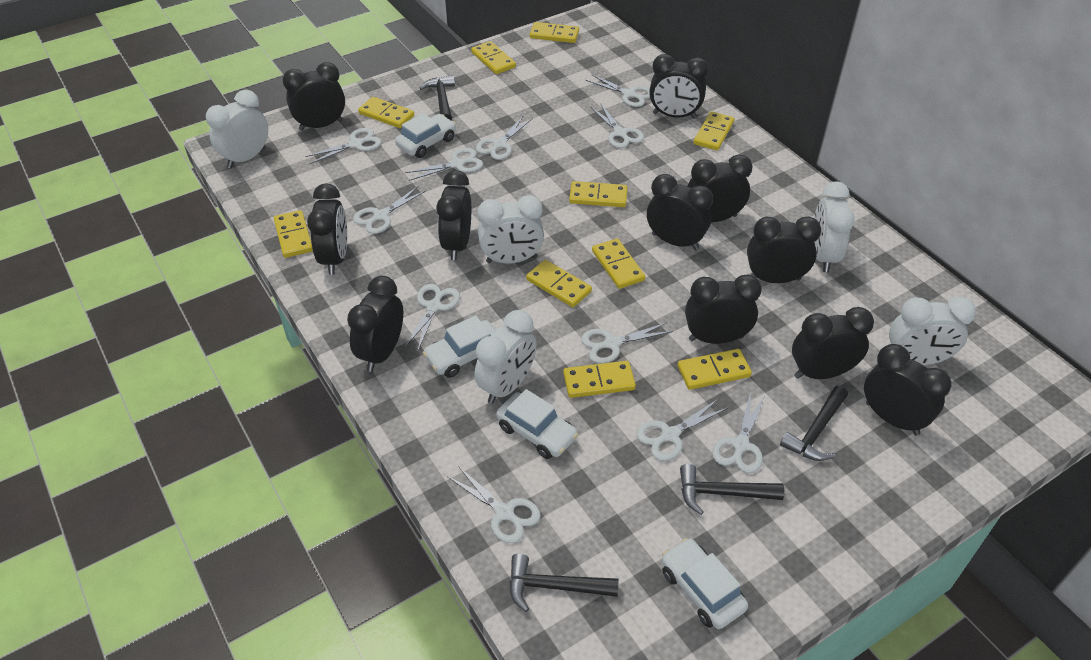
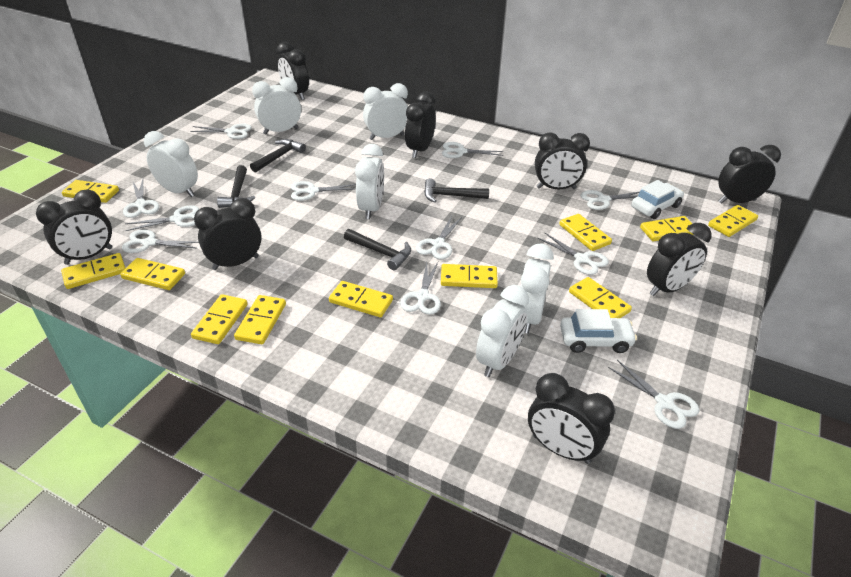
black clock: [283,62,345,131] [307,183,347,275] [347,276,403,372] [436,170,471,260] [647,174,713,250] [649,54,708,119] [685,275,762,344] [687,154,753,222] [747,217,821,283] [792,307,874,379] [864,344,952,435] = 11 -> [36,189,113,265] [194,198,262,270] [277,42,309,100] [405,92,436,158] [528,373,615,464] [535,132,590,189] [647,223,712,296] [718,145,781,204] = 8
white car: [395,113,456,158] [423,315,496,378] [496,389,578,459] [662,538,748,629] = 4 -> [560,309,637,353] [631,180,684,219] = 2
white clock: [206,90,268,169] [474,310,537,404] [477,195,544,264] [814,181,855,272] [889,297,976,365] = 5 -> [144,131,198,197] [252,77,301,135] [355,144,384,219] [363,83,408,140] [476,285,529,377] [520,244,554,333] = 6
yellow domino: [274,210,313,258] [358,97,414,128] [471,41,516,74] [526,260,592,307] [530,22,579,43] [563,361,636,398] [569,181,628,207] [592,238,645,289] [678,349,752,390] [694,111,734,151] = 10 -> [61,253,125,289] [62,180,119,203] [120,258,185,290] [191,294,248,344] [234,295,286,344] [329,281,393,317] [441,264,498,288] [559,214,612,251] [569,277,632,318] [640,216,694,241] [708,205,758,237] = 11

